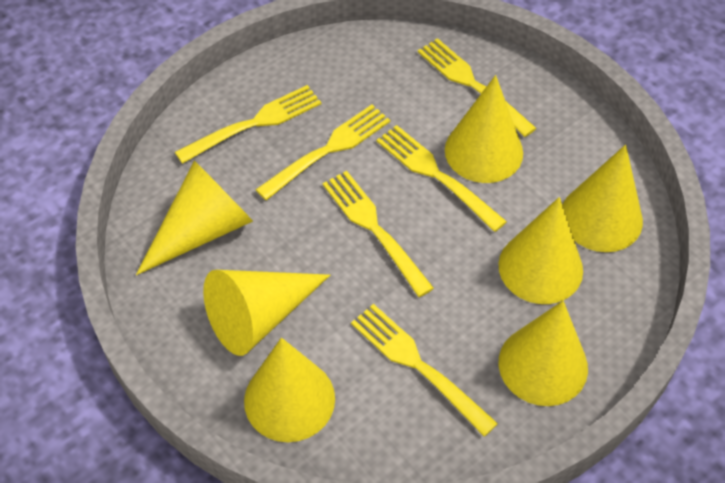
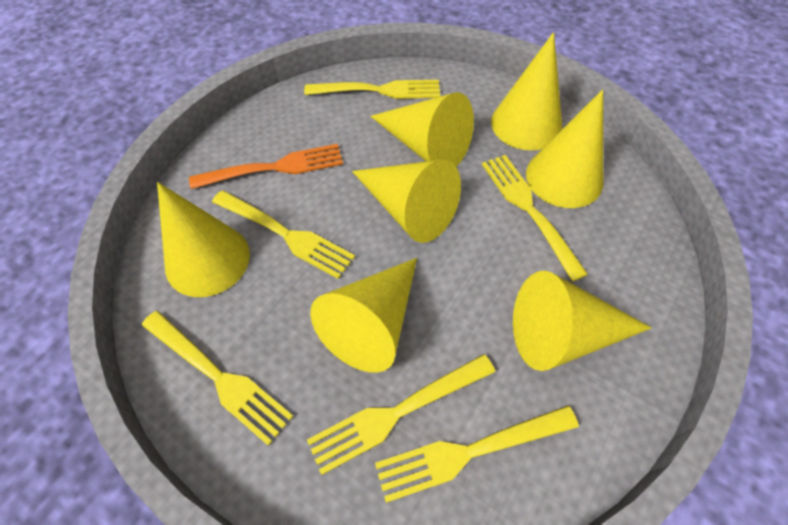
orange fork: none = 0 -> [189,144,343,189] = 1

